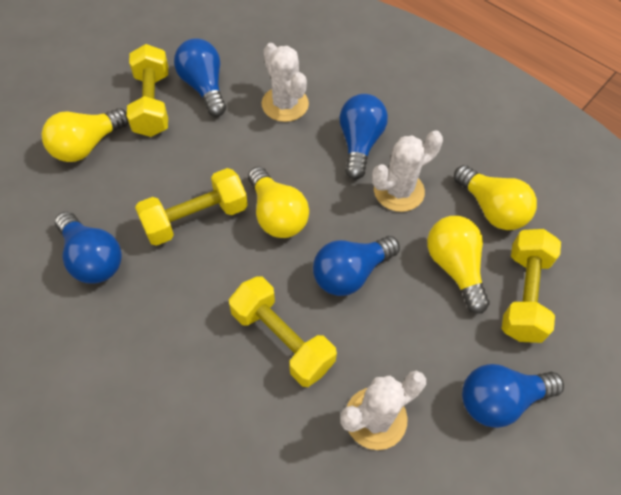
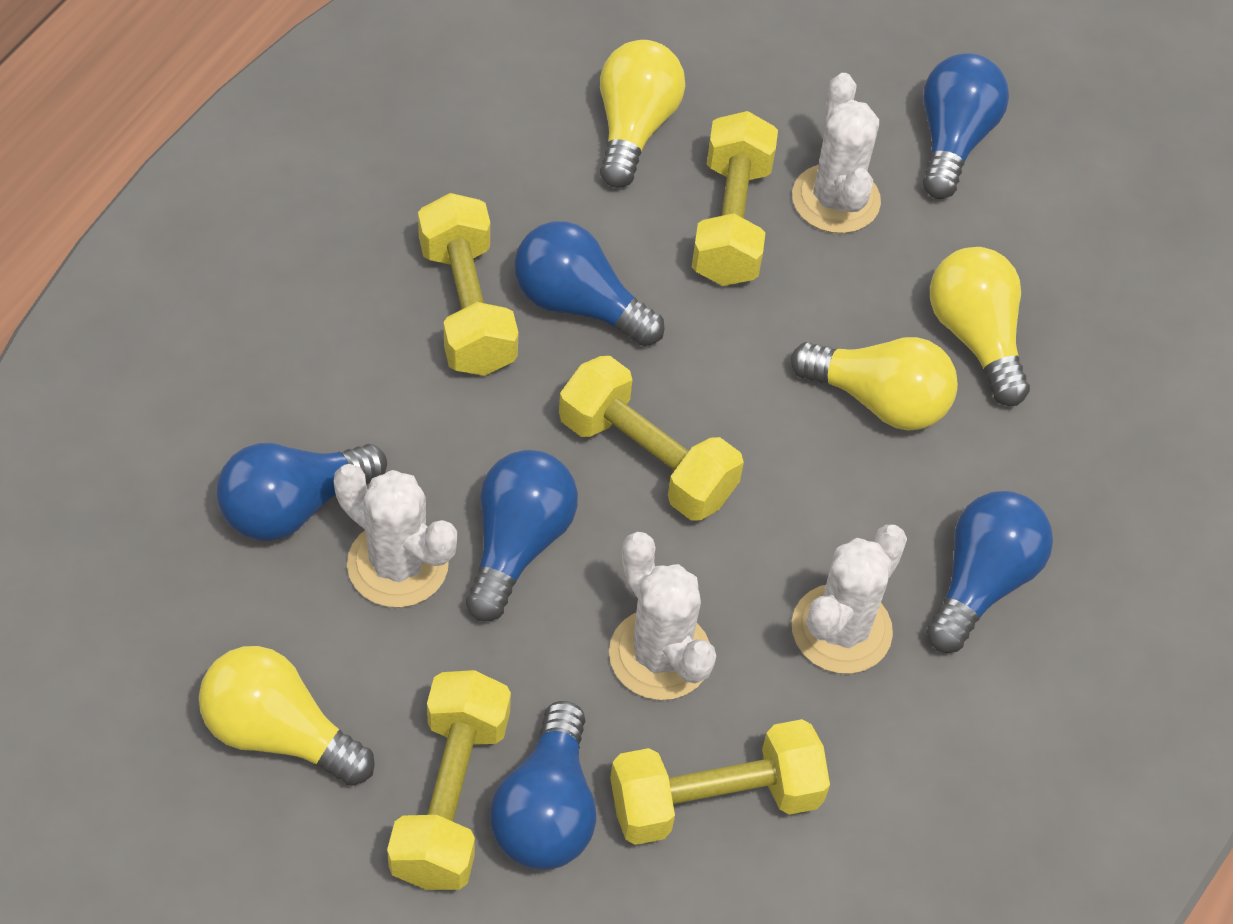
blue light bulb: [55,212,122,284] [174,39,226,117] [313,236,400,296] [339,94,388,179] [462,364,564,428] = 5 -> [217,443,387,541] [466,450,578,621] [490,701,596,870] [514,221,665,346] [923,53,1009,199] [927,491,1053,653] = 6
white cactus: [262,43,309,122] [341,371,426,450] [372,130,443,212] = 3 -> [334,464,457,607] [609,532,716,700] [792,73,881,233] [792,525,907,674] = 4
yellow dumbbell: [127,44,168,137] [135,168,248,246] [229,276,337,387] [502,229,561,343] = 4 -> [387,670,511,890] [418,193,519,376] [559,356,744,521] [610,719,830,845] [692,111,778,286] = 5

